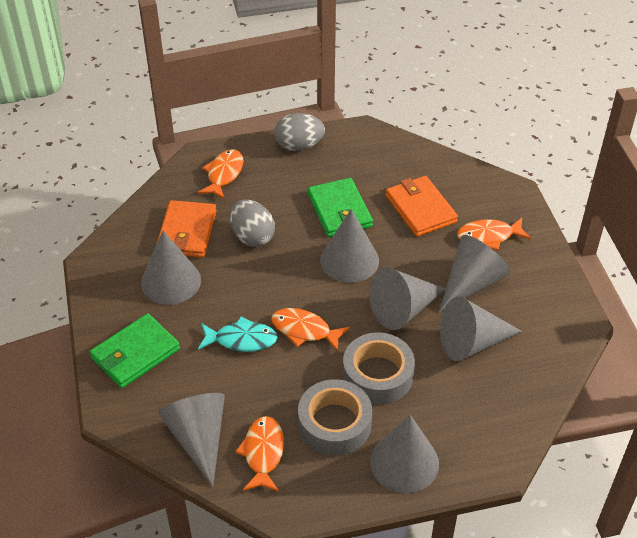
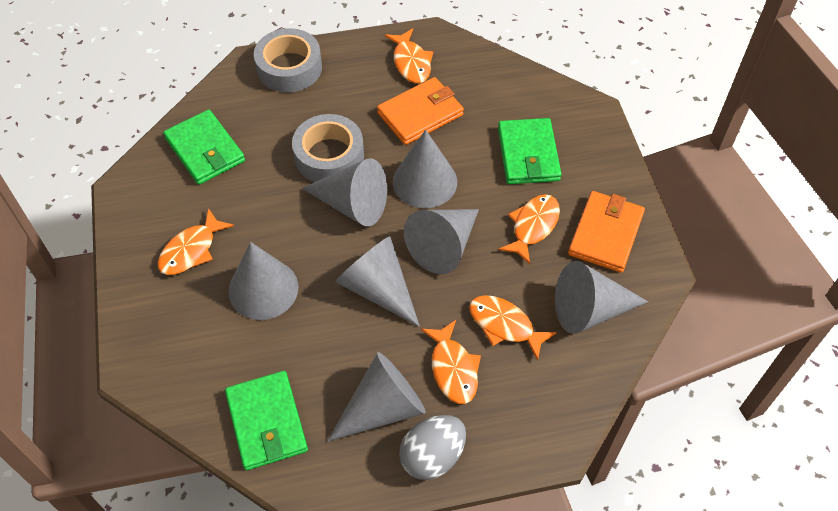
green wallet: [90,313,180,388] [308,178,373,237] = 2 -> [163,109,245,185] [225,371,308,470] [498,118,561,184] = 3
grey egg: [230,199,275,247] [275,113,325,151] = 2 -> [399,415,466,480] = 1
orange fish: [198,149,243,199] [235,416,284,492] [271,308,350,352] [457,218,531,250] = 4 -> [158,208,234,275] [385,28,433,83] [421,320,481,404] [469,295,557,361] [499,194,560,264] = 5
turquoise fish: [198,317,278,352] = 1 -> none = 0

